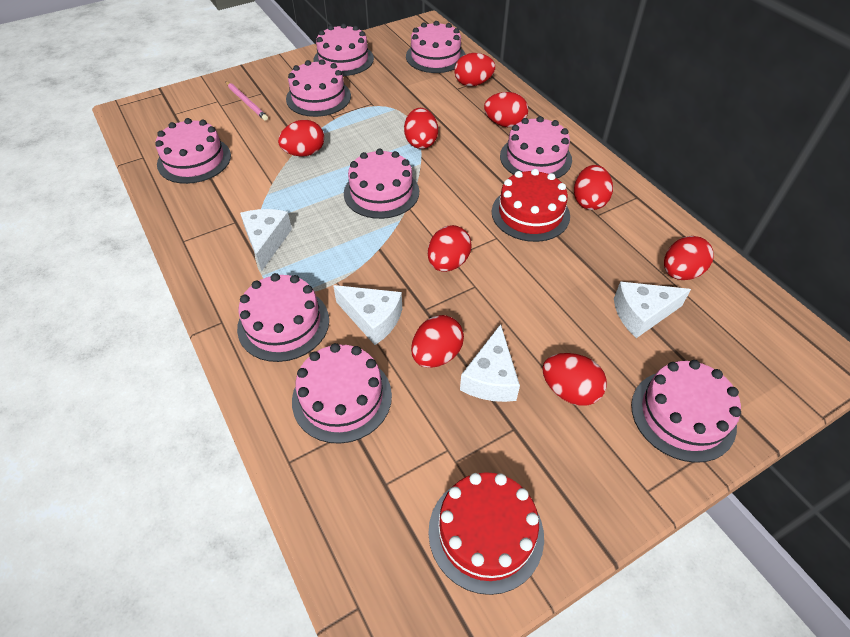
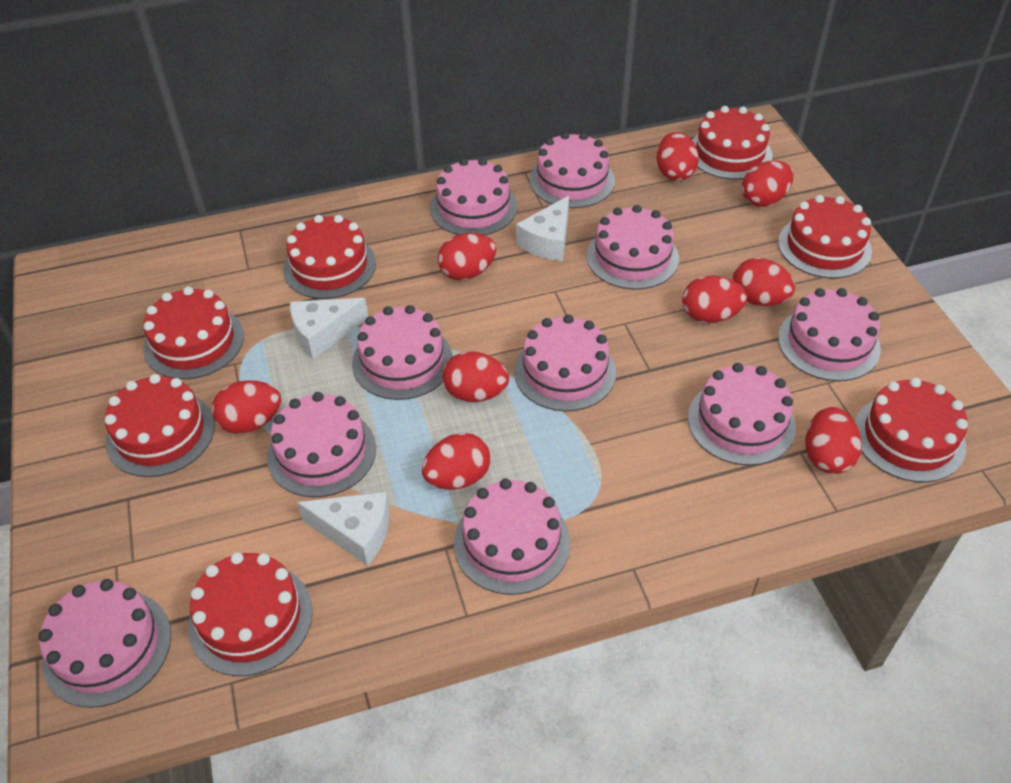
pink cake: [155,118,231,184] [237,273,329,362] [286,59,351,117] [292,343,392,444] [313,23,374,76] [344,149,419,219] [406,21,465,73] [500,116,572,178] [631,360,741,463] = 9 -> [38,579,171,708] [267,392,376,497] [352,305,453,400] [430,158,517,235] [454,478,570,595] [514,315,616,411] [530,132,615,208] [587,205,679,290] [688,363,796,466] [778,288,881,381] = 10
pink pencil: [226,81,268,121] = 1 -> none = 0
red cake: [428,472,544,595] [492,169,570,242] = 2 -> [105,374,215,477] [143,287,244,379] [188,552,313,676] [283,215,376,299] [692,106,773,180] [778,195,872,279] [855,378,968,482] = 7
white cheese: [240,209,292,271] [333,285,402,345] [460,324,520,402] [614,281,691,338] = 4 -> [290,298,368,359] [297,492,389,566] [516,196,569,261] = 3

